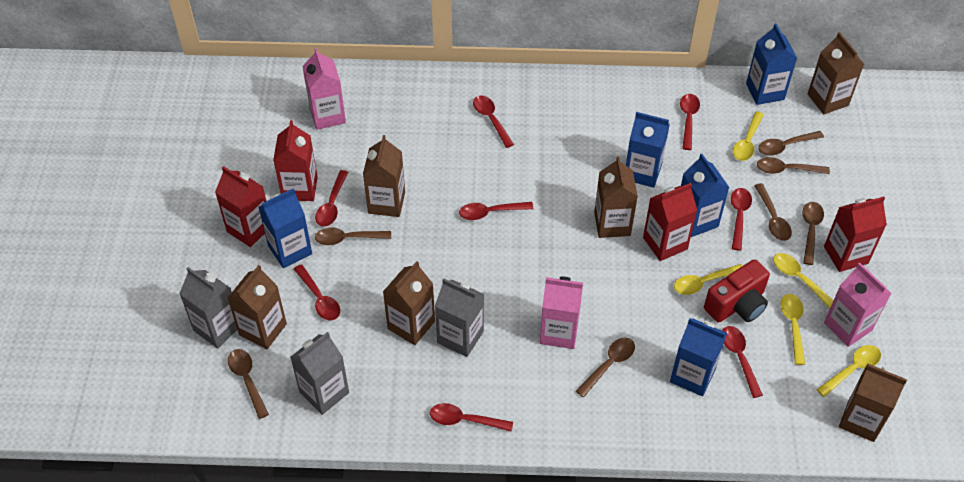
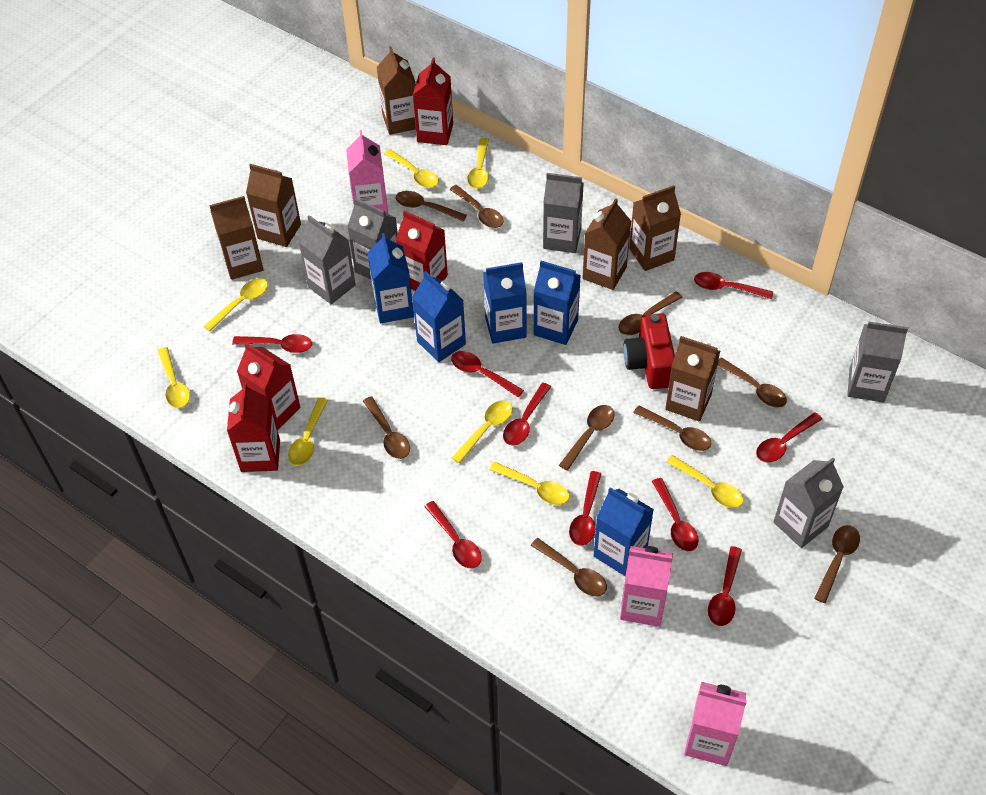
brown spoon: [228,349,269,419] [315,227,391,245] [576,338,635,397] [754,183,792,241] [757,157,830,174] [758,131,824,156] [802,202,824,265] = 7 -> [363,396,410,459] [396,191,467,222] [449,185,504,228] [530,538,607,596] [559,405,614,471] [618,292,683,335] [633,405,711,451] [718,357,787,408] [814,525,860,603] = 9
grey carton: [179,267,237,349] [290,332,349,415] [435,278,484,357] = 3 -> [299,215,356,304] [347,198,398,280] [543,173,584,253] [773,458,844,548] [847,322,908,402] = 5
red spoon: [294,264,340,320] [315,170,349,227] [430,403,513,432] [459,202,533,220] [473,95,514,148] [680,94,700,150] [722,326,763,398] [731,188,752,251] = 8 -> [232,334,312,353] [424,501,482,568] [451,351,524,397] [503,383,551,446] [569,471,601,545] [652,478,699,551] [694,272,773,299] [708,546,742,626] [756,412,822,462] = 9
yellow spoon: [674,264,743,295] [733,111,764,161] [773,253,833,309] [780,294,805,365] [817,345,881,397] = 5 -> [157,347,190,408] [204,278,268,331] [288,397,328,466] [384,149,439,188] [452,400,513,464] [467,138,489,189] [489,462,570,505] [666,455,743,508] = 8

